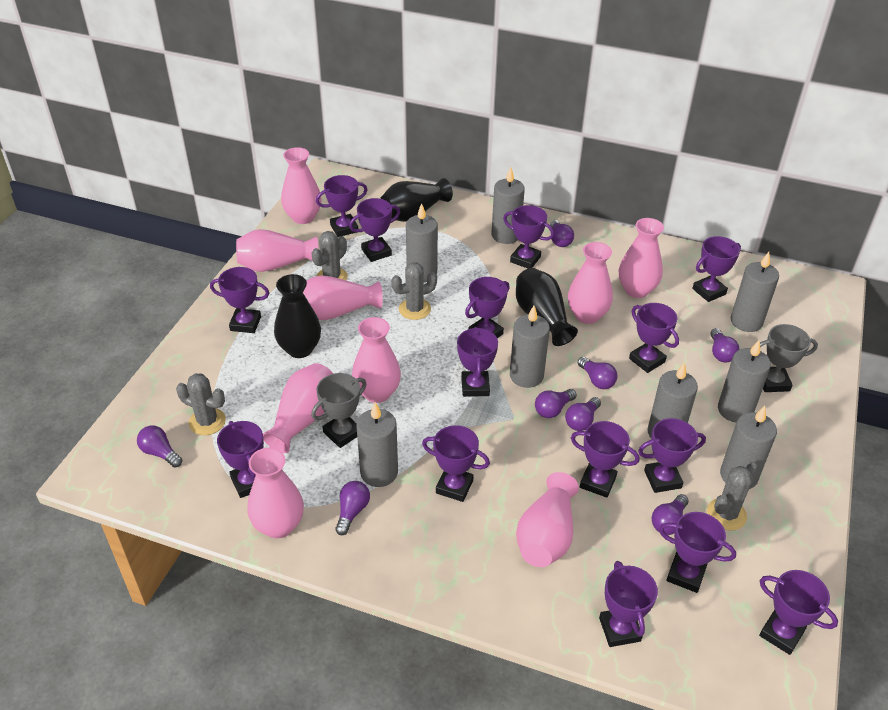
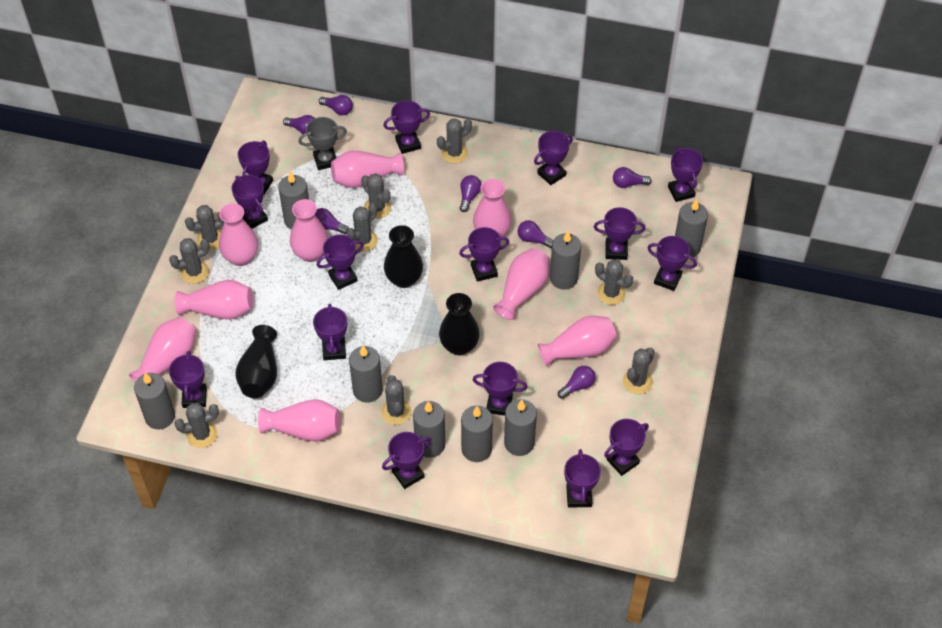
grey cactus: [176,373,226,435] [311,231,348,280] [391,262,437,320] [707,463,759,531] = 4 -> [169,238,210,284] [174,403,219,448] [185,205,224,250] [346,203,378,252] [361,173,391,219] [381,375,411,425] [437,118,472,164] [595,259,633,305] [623,348,655,394] = 9
grey trophy: [311,373,366,448] [760,324,818,392] = 2 -> [299,117,347,170] = 1
purple light bulb: [137,425,182,468] [335,481,370,535] [535,389,577,418] [550,220,574,247] [565,397,601,431] [578,357,618,389] [652,494,689,535] [710,328,739,362] = 8 -> [283,115,315,134] [314,208,349,234] [319,95,353,115] [460,175,481,212] [517,220,553,248] [558,366,596,399] [613,167,651,188] = 7

